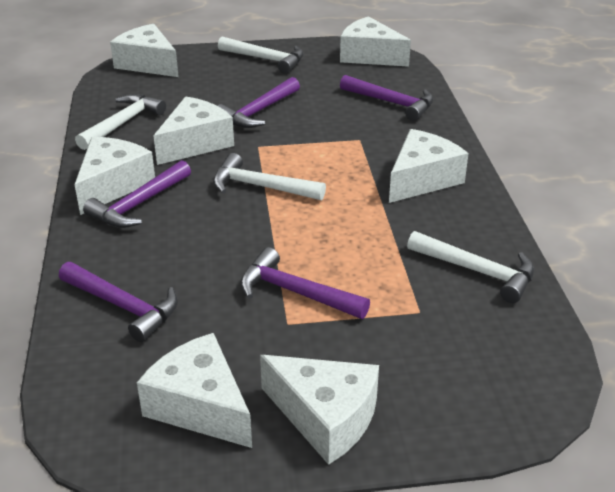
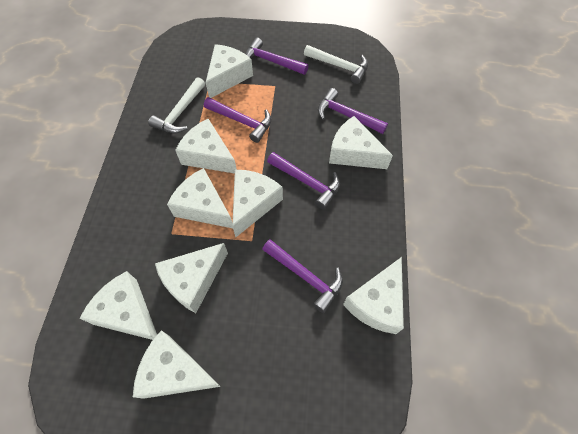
white cheese: [74,137,155,215] [110,24,179,77] [137,333,252,448] [154,96,234,165] [260,355,379,465] [340,16,411,67] [389,129,469,203] = 7 -> [80,271,157,340] [133,330,221,399] [155,243,228,313] [167,168,233,228] [175,119,237,173] [206,44,253,98] [232,170,283,237] [329,116,393,169] [343,257,404,334] = 9
white hammer: [75,94,166,150] [213,153,326,200] [218,36,304,74] [407,231,534,303] = 4 -> [148,77,205,133] [304,45,368,84] = 2

